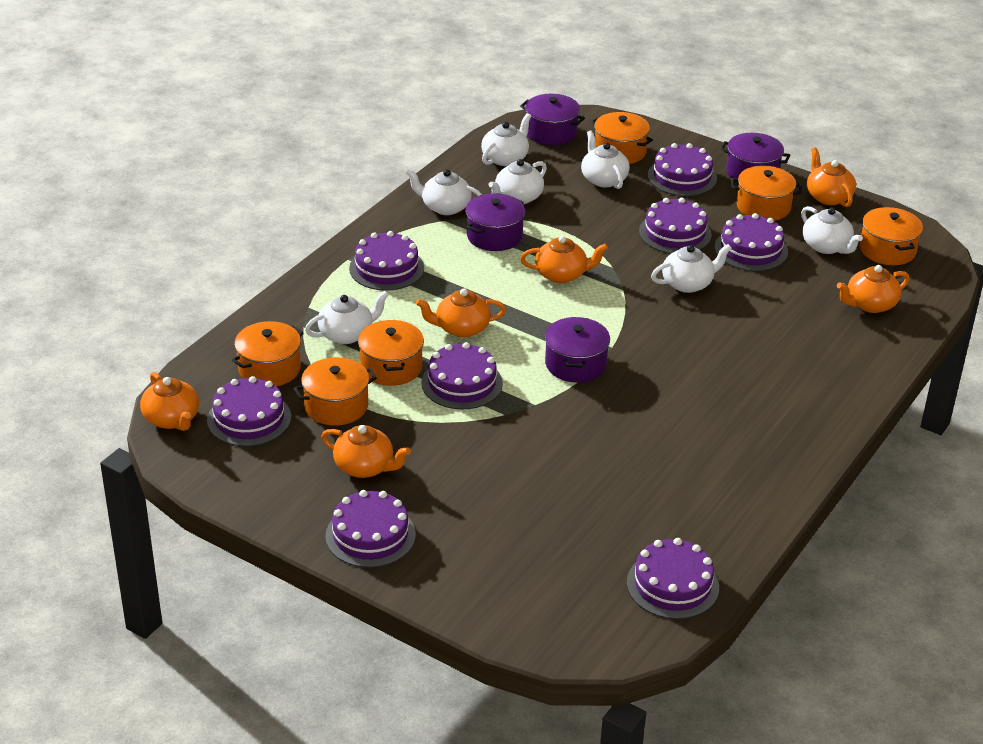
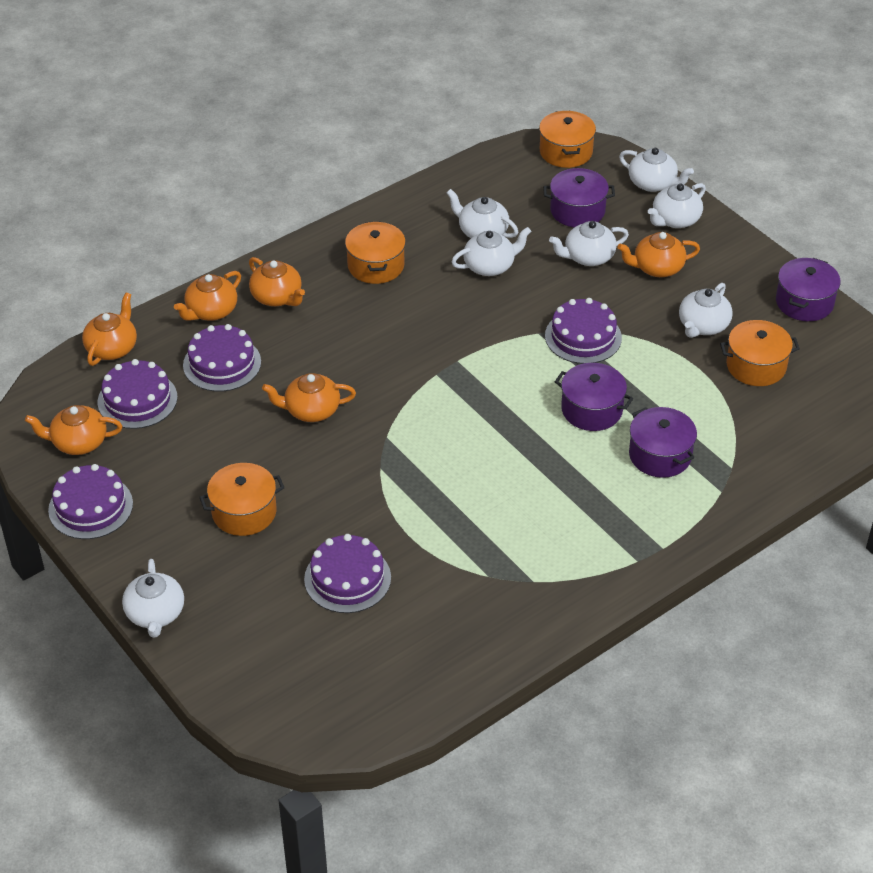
orange pot: [232,321,304,387] [294,357,377,426] [358,320,424,386] [591,112,653,164] [731,166,802,221] [860,207,923,265] = 6 -> [199,463,284,536] [345,221,406,284] [539,111,596,168] [720,320,800,386] = 4
purple cake: [207,376,291,446] [325,490,416,568] [349,231,424,291] [421,342,503,409] [627,538,719,619] [639,198,712,253] [648,143,717,196] [715,213,788,271] = 8 -> [48,464,133,539] [98,359,177,429] [183,324,261,392] [304,534,391,613] [545,298,622,364] = 5

